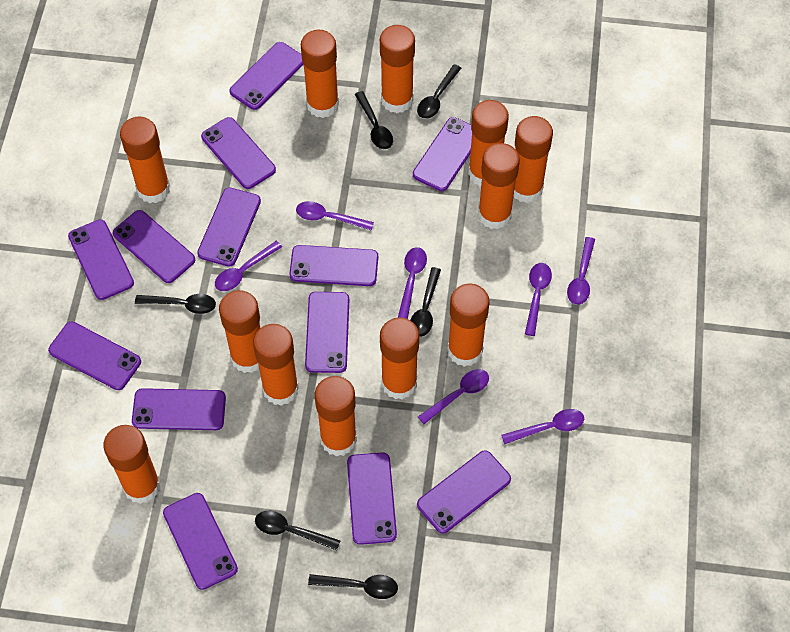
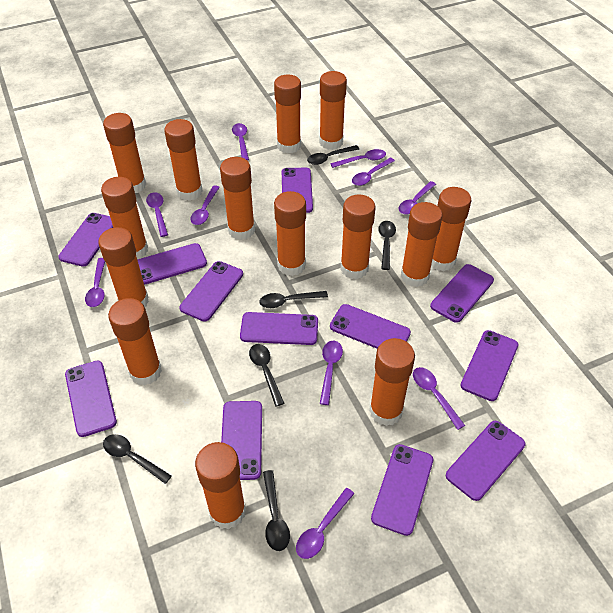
orange glue stick: [103,425,160,504] [120,117,170,203] [219,290,260,373] [253,324,299,406] [301,29,339,118] [315,376,357,457] [380,25,415,113] [380,317,419,399] [447,283,490,367] [468,100,509,186] [478,143,520,229] [514,116,553,203] = 12 -> [98,227,149,307] [101,177,148,259] [103,113,146,193] [108,298,162,386] [164,119,203,201] [195,442,246,530] [220,157,255,240] [274,74,301,154] [274,191,306,276] [319,71,347,150] [341,194,376,279] [369,338,415,426] [401,202,443,287] [431,187,471,271] = 14
purple phone: [48,322,141,390] [68,219,134,300] [113,210,195,283] [132,388,226,430] [163,493,238,590] [197,188,261,267] [201,117,276,189] [229,42,304,110] [289,245,378,286] [305,292,349,373] [347,452,397,545] [413,117,472,191] [417,450,511,534] = 13 -> [58,213,113,267] [65,361,117,437] [137,243,207,285] [179,261,243,322] [221,401,262,480] [240,312,318,345] [282,167,313,213] [330,304,411,349] [371,444,433,536] [430,264,494,323] [446,421,525,501] [460,330,519,401] = 12
purple spoon: [215,241,282,291] [296,201,374,231] [398,247,427,319] [418,369,489,424] [501,409,584,444] [525,263,552,336] [567,237,595,305] = 7 -> [85,258,105,307] [146,192,168,237] [191,185,220,225] [232,123,249,161] [296,488,355,559] [320,341,343,405] [330,149,386,168] [352,158,395,186] [399,181,436,214] [413,367,465,430] = 10

